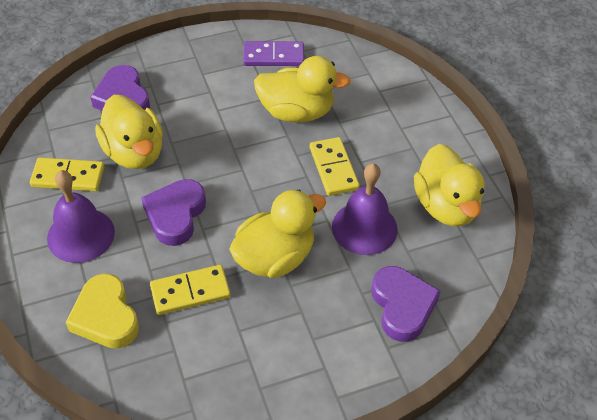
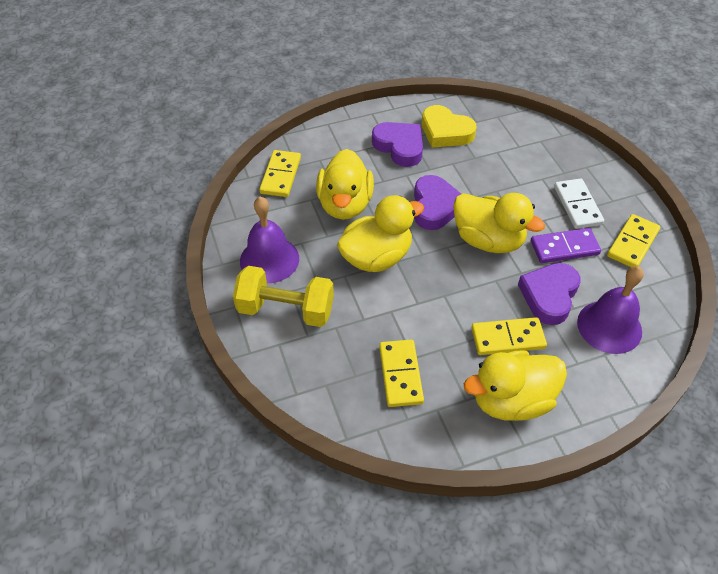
white domino: none = 0 -> [554,178,604,229] = 1
yellow domino: [30,157,105,191] [150,265,231,315] [310,137,360,196] = 3 -> [259,150,301,197] [379,340,424,407] [471,317,547,355] [607,214,660,267] = 4
yellow dumbbell: none = 0 -> [233,266,334,327] = 1

